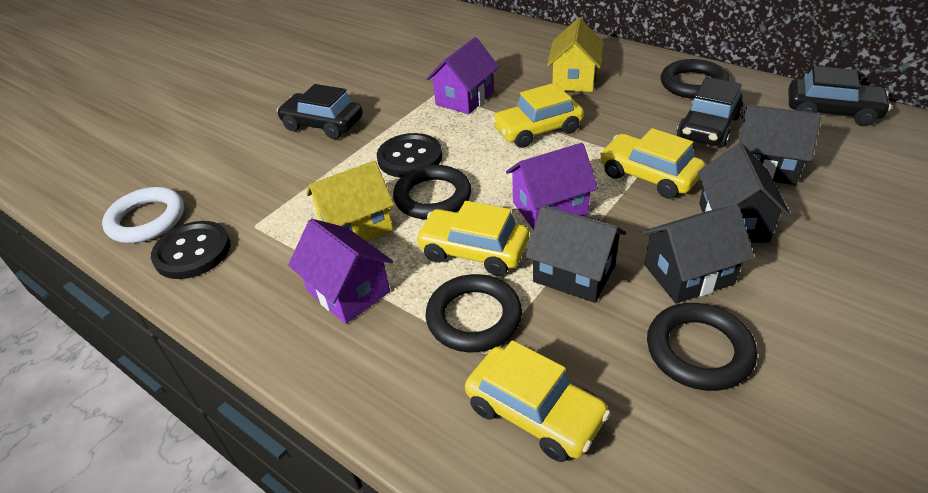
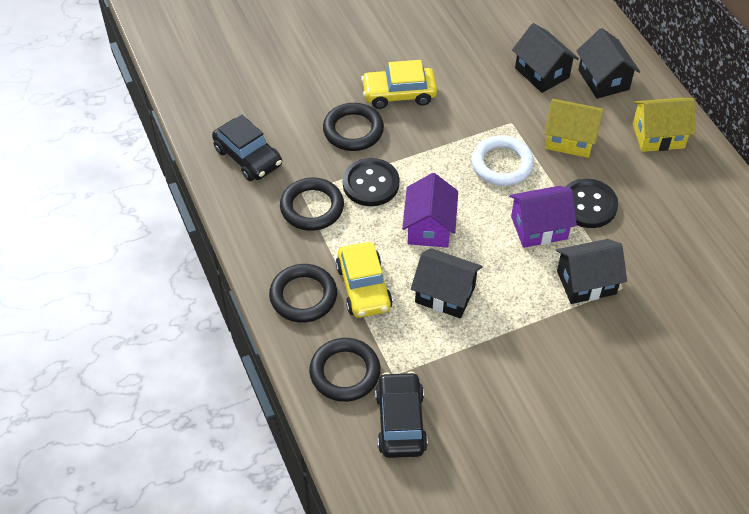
black car: [277,84,363,139] [677,77,743,148] [789,66,892,126] = 3 -> [212,115,282,181] [375,372,428,458] = 2
purple house: [288,219,393,324] [426,37,499,114] [506,143,598,230] = 3 -> [402,173,458,248] [509,186,577,248] = 2
yellow car: [415,201,529,276] [465,340,610,462] [492,83,584,148] [600,128,705,199] = 4 -> [336,242,393,318] [361,60,437,109] = 2

